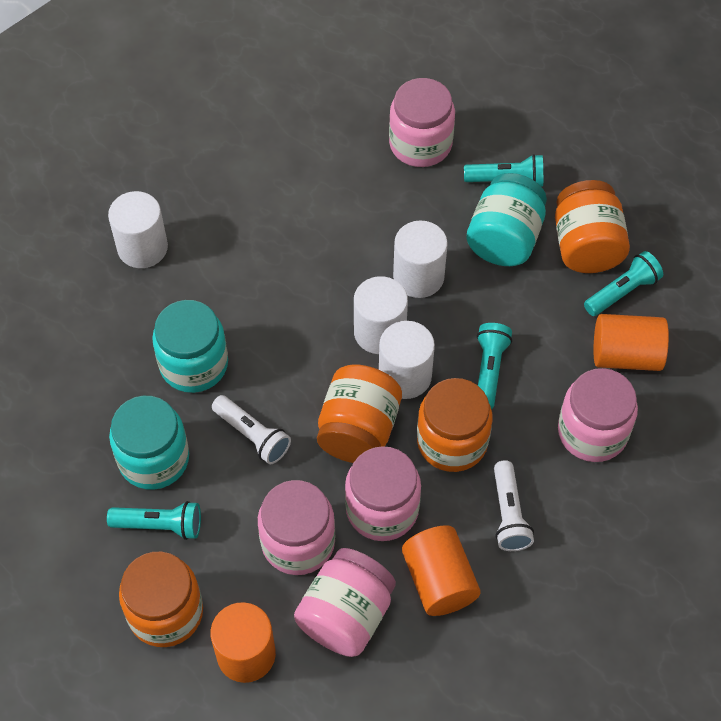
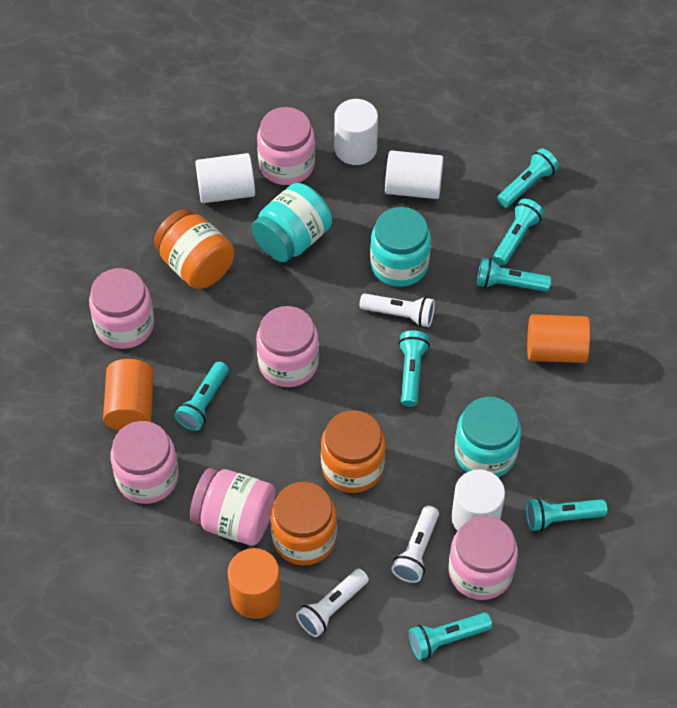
orange jar: [119,552,203,647] [317,364,402,463] [417,378,492,472] [555,180,630,273] = 4 -> [154,209,235,289] [270,482,337,566] [321,410,385,493] = 3
pink jar: [258,480,335,575] [294,548,396,657] [345,446,421,541] [389,78,455,167] [558,368,638,462] = 5 -> [89,268,154,349] [110,421,179,504] [190,468,276,546] [256,306,319,387] [257,107,315,185] [448,516,518,600] = 6
turquoise flashlight: [107,501,201,540] [464,154,543,186] [477,323,512,409] [584,251,663,316] = 4 -> [174,361,229,431] [398,331,430,407] [409,613,492,660] [477,258,551,292] [493,199,544,266] [497,148,559,207] [526,498,608,531] = 7
white flashlight: [212,395,291,464] [494,460,534,551] = 2 -> [296,569,369,637] [360,293,435,327] [391,506,439,583] = 3

